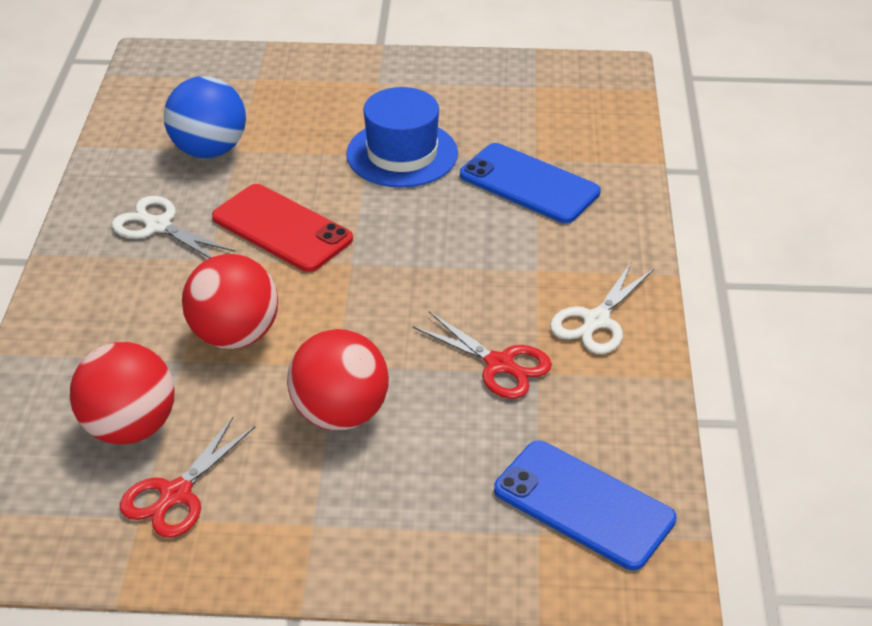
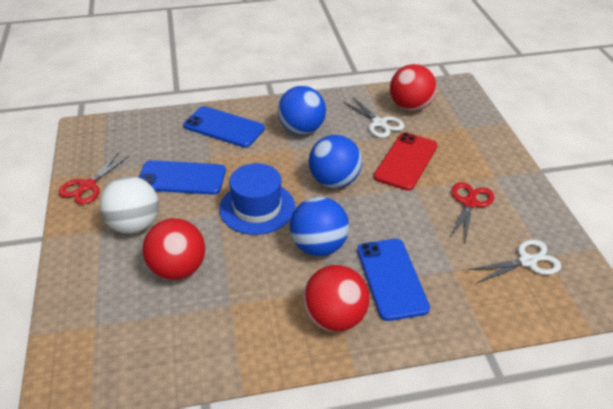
blue ball: [164,76,246,158] = 1 -> [278,86,326,135] [290,197,349,256] [309,135,362,188] = 3
blue phone: [460,143,601,223] [494,441,677,570] = 2 -> [138,160,226,195] [183,106,265,147] [357,239,430,321] = 3
white ball: none = 0 -> [99,176,159,234] = 1

